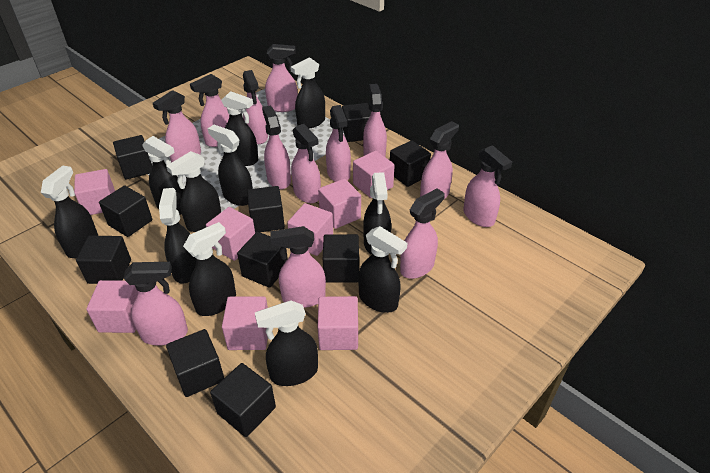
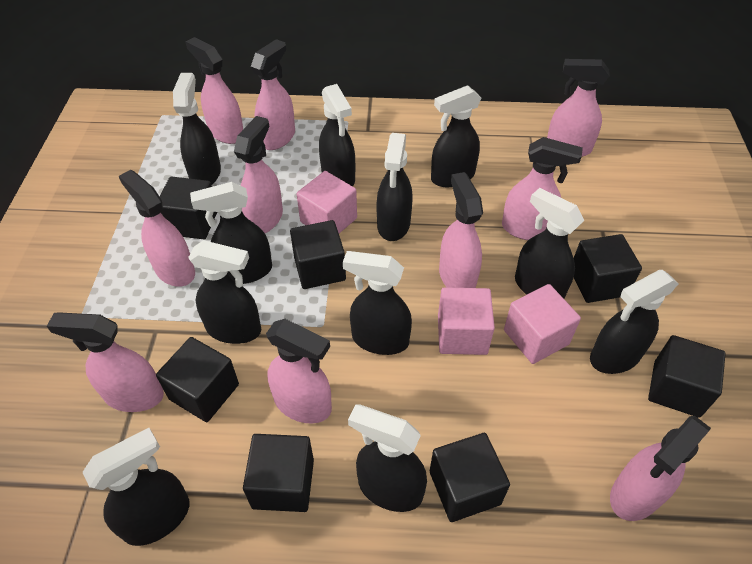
black cube: [76,235,131,284] [99,186,152,237] [113,135,152,180] [166,329,224,397] [210,363,276,437] [237,232,288,288] [247,186,285,233] [323,234,359,283] [342,103,371,142] [390,140,431,187] = 10 -> [156,337,239,422] [160,177,217,239] [243,434,314,512] [290,220,346,289] [430,433,510,522] [574,234,642,303] [648,335,726,418] = 7
pink cube: [74,169,115,215] [86,280,138,333] [206,207,255,261] [222,296,268,350] [287,203,333,256] [317,296,358,350] [318,179,361,229] [353,151,395,198] = 8 -> [297,171,357,233] [438,287,495,355] [504,284,581,364] = 3
pink spray bottle: [124,262,188,346] [153,90,201,163] [190,74,229,147] [243,70,268,144] [262,106,291,190] [265,44,298,112] [271,226,326,308] [291,124,321,203] [326,105,351,182] [363,84,387,157] [400,189,445,279] [420,121,459,199] [463,145,512,227] = 13 -> [47,312,164,412] [119,170,195,287] [185,37,243,144] [234,116,283,233] [251,39,295,150] [266,319,332,424] [439,172,483,288] [502,137,583,240] [547,59,609,157] [610,416,711,521] = 10

